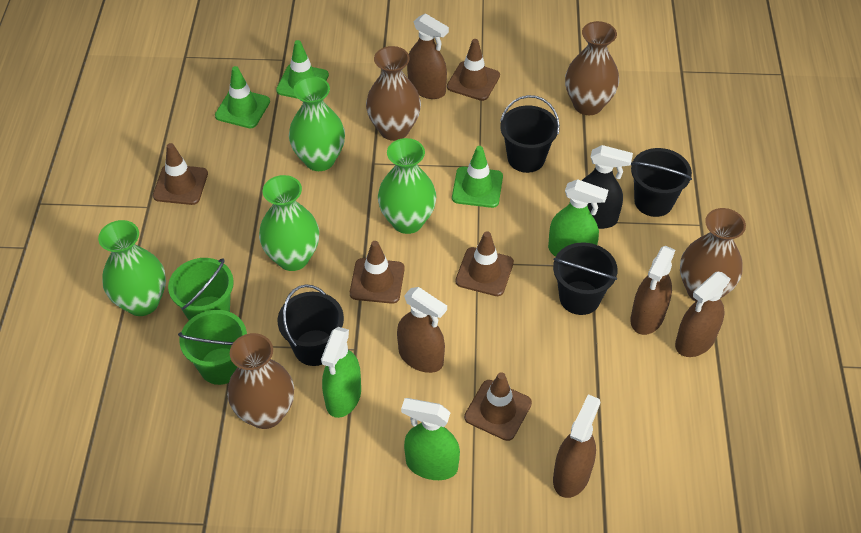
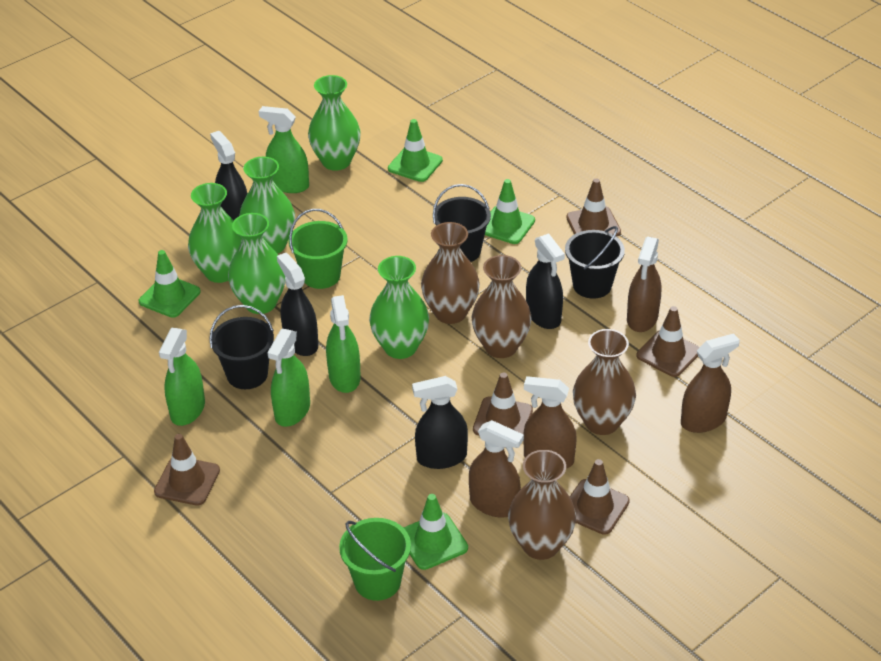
black bucket: [278,284,344,366] [500,95,560,173] [553,242,618,315] [631,148,692,217] = 4 -> [209,305,274,389] [433,184,491,262] [565,226,625,299] = 3
black spray bottle: [582,145,633,229] = 1 -> [210,131,247,220] [277,253,318,356] [412,376,468,469] [526,233,565,329] = 4
brown spray bottle: [397,287,447,373] [407,13,449,99] [553,394,600,498] [631,246,675,335] [675,272,731,357] = 5 -> [469,420,524,518] [523,376,577,469] [627,236,661,332] [681,333,740,433] = 4
green spray bottle: [321,327,361,418] [401,398,460,480] [548,179,608,257] = 3 -> [159,328,205,426] [259,106,309,193] [267,329,310,427] [326,295,361,393] = 4
green traffic cone: [215,66,270,128] [276,40,329,99] [452,146,503,208] = 3 -> [139,250,201,318] [388,119,443,182] [403,494,468,570] [485,179,535,244] = 4
green vase: [98,220,166,316] [259,175,319,271] [289,76,345,171] [378,138,436,234] = 4 -> [188,183,242,283] [228,213,286,314] [240,157,295,254] [308,75,361,171] [369,256,429,359] = 5

